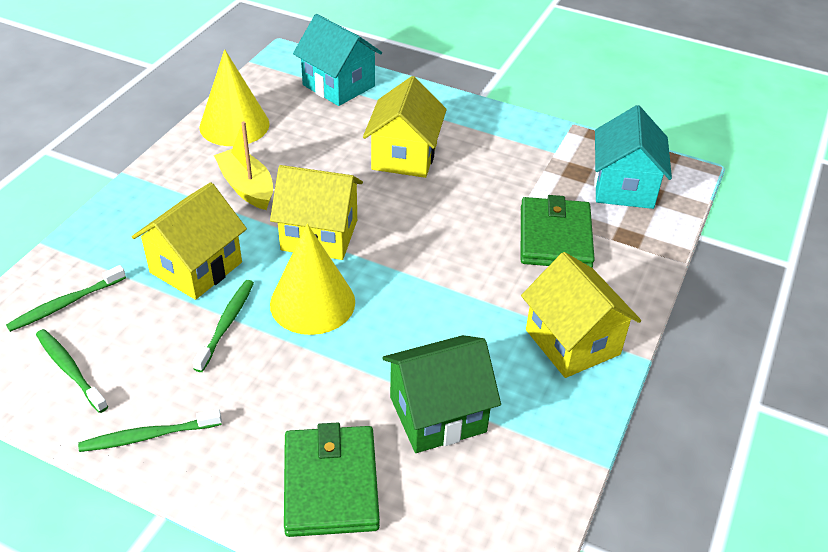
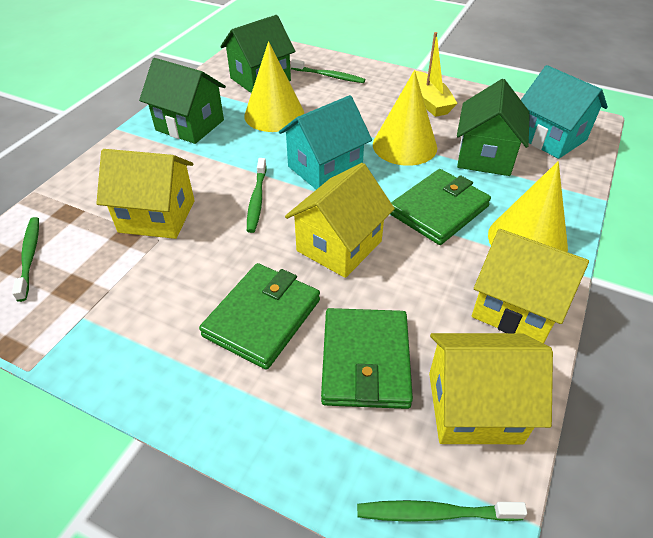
green house: [383,335,501,453] = 1 -> [139,58,226,144] [220,15,295,93] [457,79,530,176] = 3
green wallet: [284,422,380,537] [521,195,595,268] = 2 -> [199,263,320,370] [321,308,413,409] [390,169,491,245] = 3
yellow cone: [199,49,270,146] [270,224,355,335] = 2 -> [244,41,304,132] [373,70,437,166] [488,161,568,252] = 3

